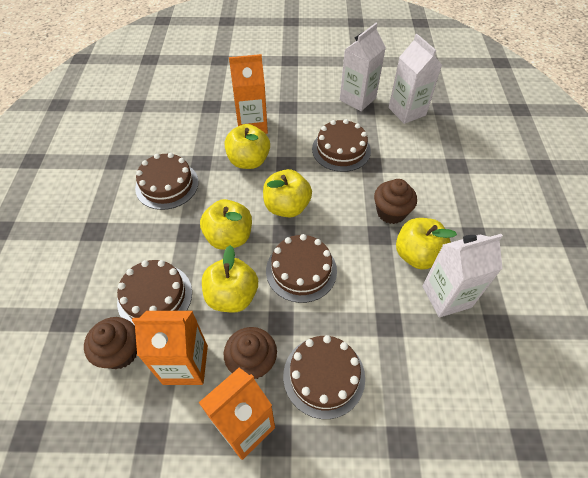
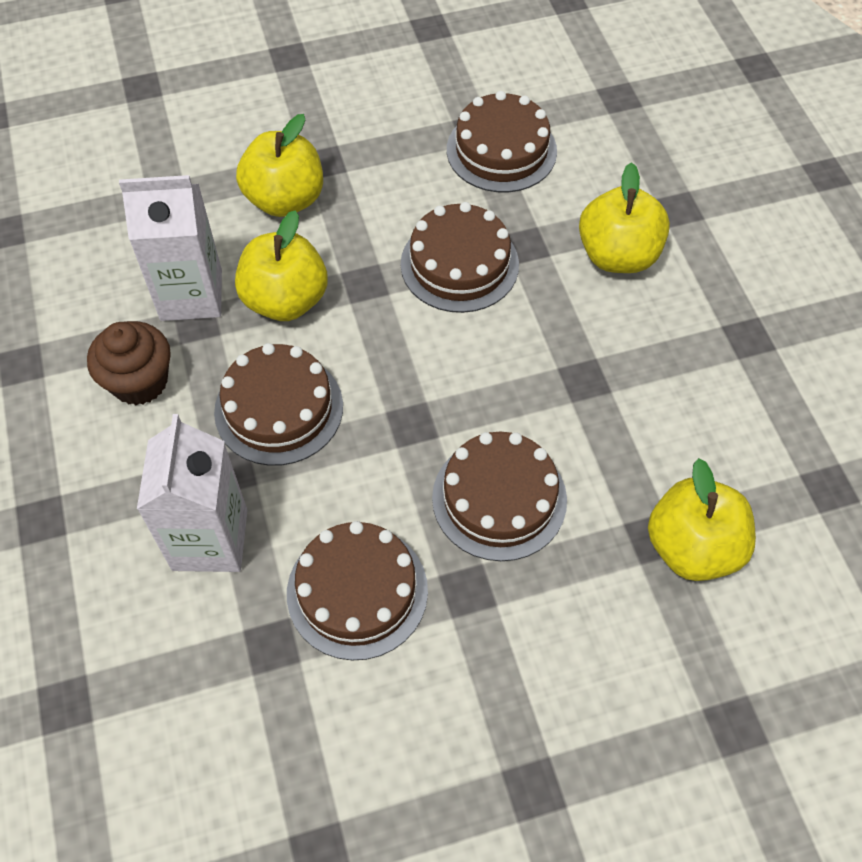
brown cupcake: [84,317,137,369] [224,327,277,379] [374,179,417,224] = 3 -> [87,321,171,405] = 1
orange carton: [132,311,208,385] [199,368,275,460] [229,54,268,134] = 3 -> none = 0
white carton: [340,23,386,111] [389,34,442,124] [422,234,503,318] = 3 -> [119,175,222,321] [137,414,248,572] = 2
yellow apple: [200,199,252,250] [202,245,258,313] [225,124,270,169] [263,169,312,217] [396,218,457,269] = 5 -> [235,210,328,321] [236,114,323,217] [579,162,670,273] [648,458,756,581] = 4

